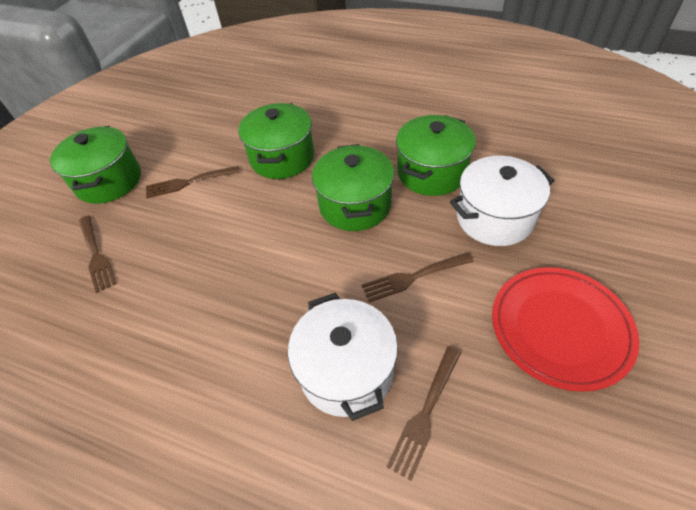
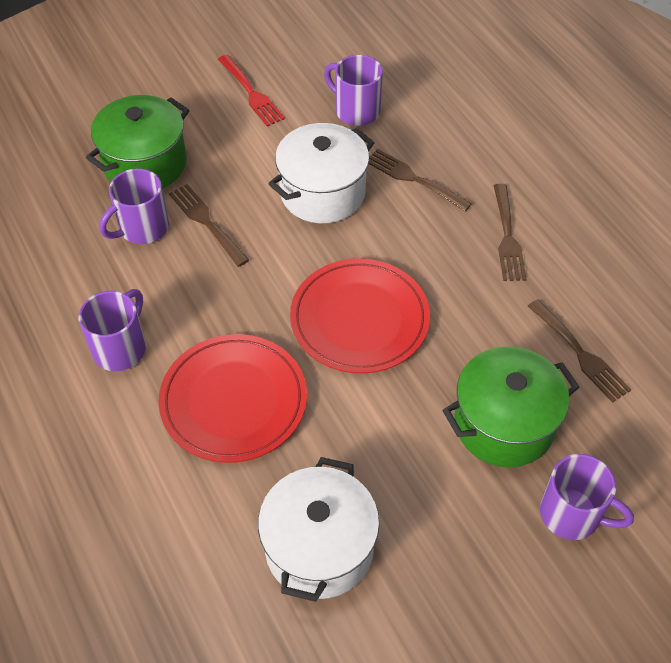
green pot: [50,126,141,204] [238,103,314,179] [312,144,394,231] [396,115,476,196] = 4 -> [86,95,189,188] [443,346,579,467] = 2
purple mug: none = 0 -> [79,289,146,371] [99,168,169,244] [324,55,383,126] [540,454,634,540] = 4
red fork: none = 0 -> [218,55,285,126] = 1
red plate: [492,267,639,392] = 1 -> [158,334,307,463] [290,258,430,373] = 2

